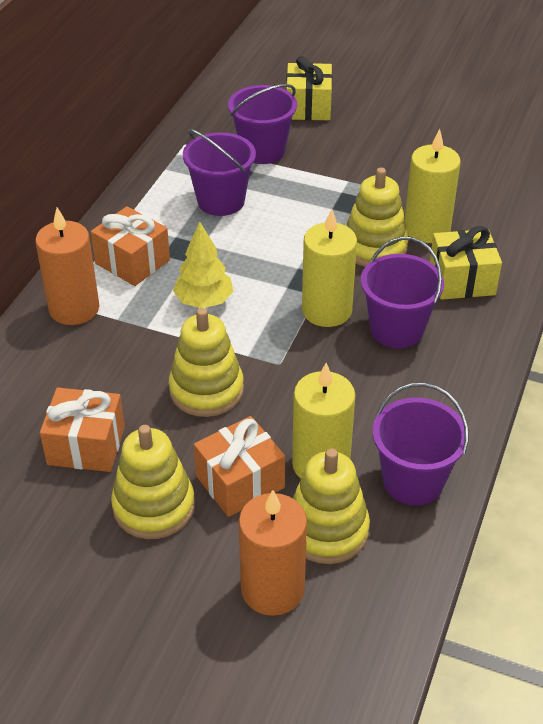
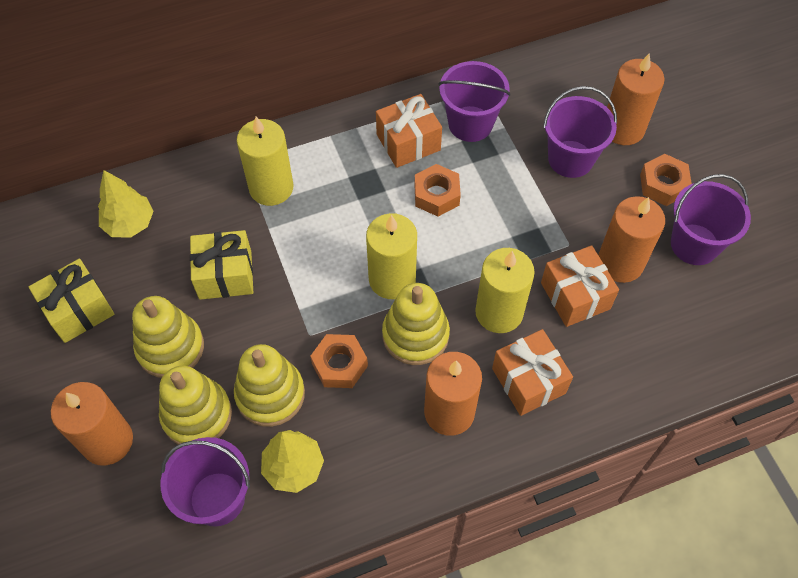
orange candle: [35,207,99,325] [239,490,307,616] = 2 -> [51,382,133,465] [424,352,482,436] [598,196,665,283] [607,54,665,145] = 4
orange nut: none = 0 -> [310,334,368,388] [415,164,461,216] [640,154,692,206] = 3
yellow tree: [173,221,233,308] = 1 -> [98,170,154,237] [261,430,324,493] = 2

